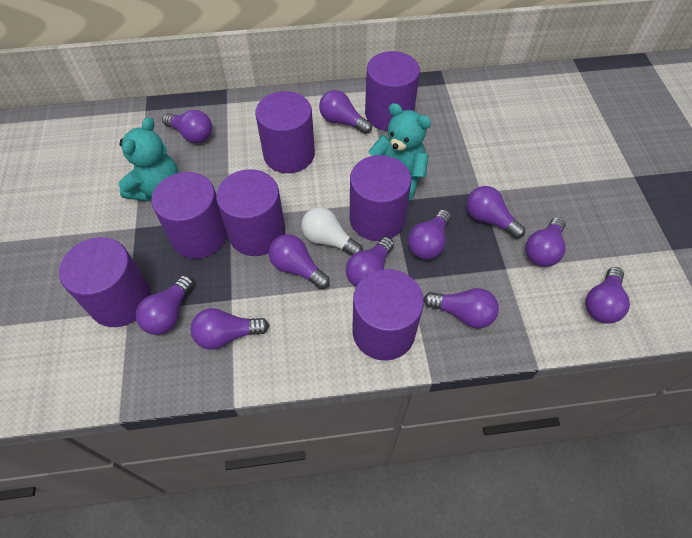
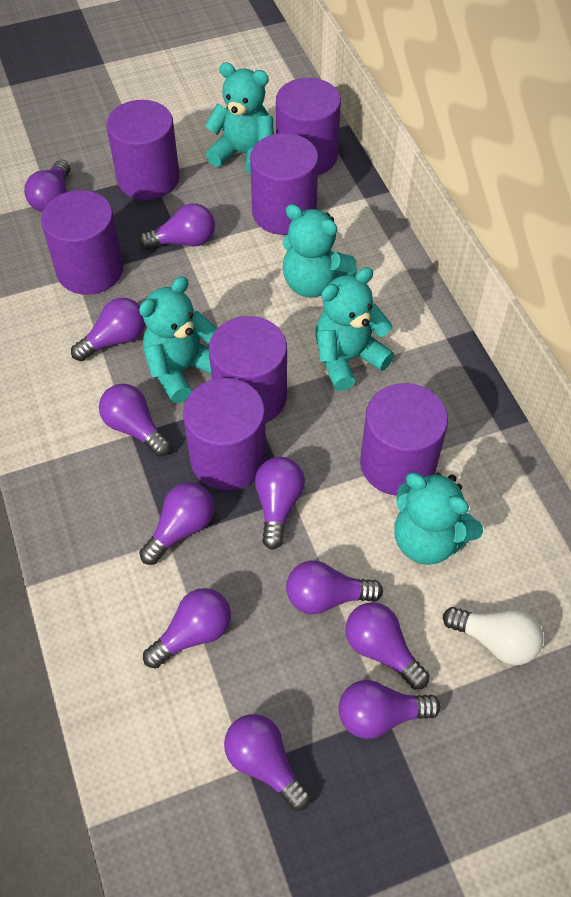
turquoise teddy bear: [118,117,178,201] [368,103,431,200] = 2 -> [139,276,218,403] [205,62,274,175] [283,204,357,298] [315,267,394,391] [394,472,483,565] = 5

